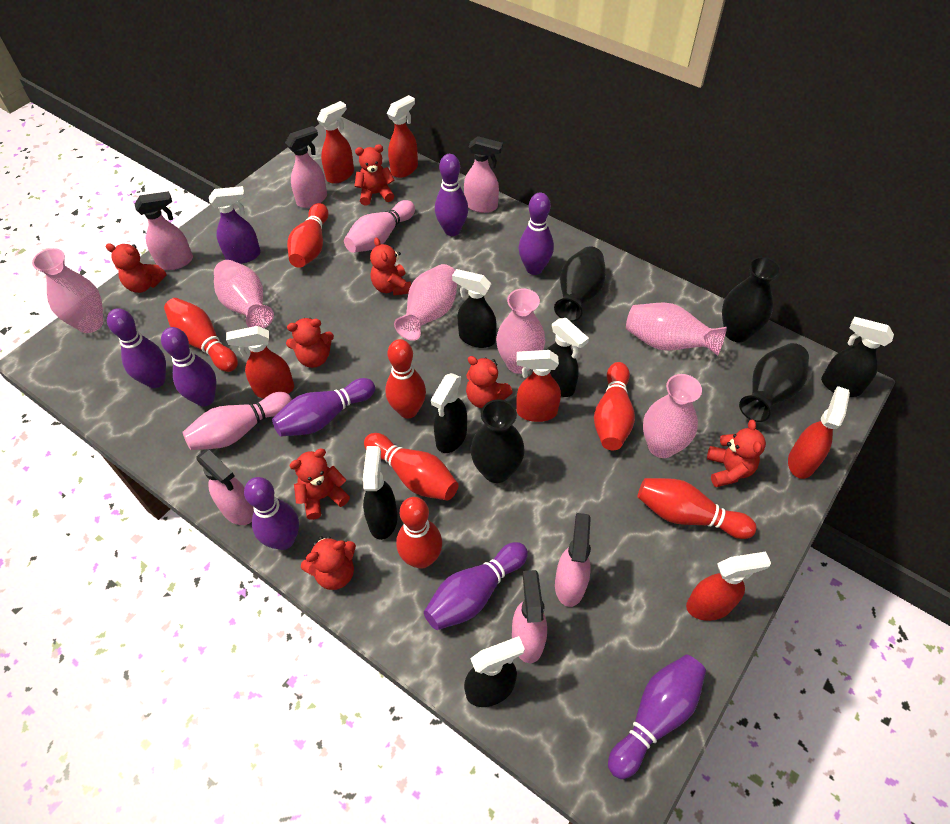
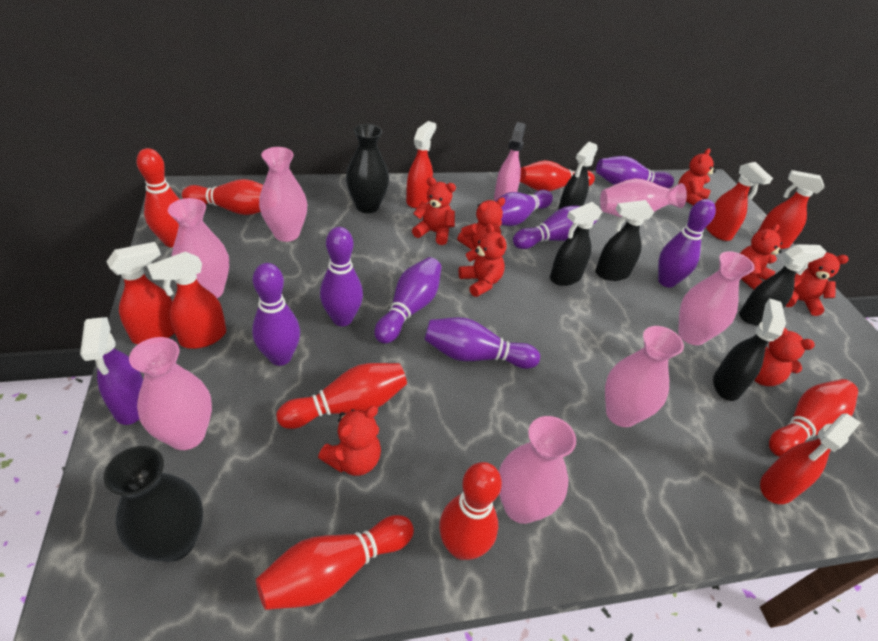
black spray bottle: [363,446,397,540] [431,373,467,453] [452,269,497,348] [464,636,525,707] [546,318,589,397] [821,317,894,397] = 6 -> [550,202,602,286] [558,142,598,210] [595,200,654,281] [713,298,786,401] [739,244,827,325] = 5
black vase: [470,399,525,483] [554,246,606,322] [722,257,781,342] [739,343,809,422] = 4 -> [103,446,203,562] [346,124,389,213] = 2
pink bowling pin: [182,392,292,450] [344,200,415,253] = 2 -> none = 0
pink spray bottle: [135,191,193,270] [197,449,254,525] [285,126,327,208] [464,136,503,213] [512,570,547,663] [555,513,591,607] = 6 -> [494,122,526,201] = 1
pink vase: [32,248,103,333] [214,260,274,328] [394,264,457,341] [496,288,545,374] [626,302,727,356] [643,374,702,458] = 6 -> [129,337,212,450] [168,198,229,298] [259,147,307,242] [499,416,576,524] [600,178,687,217] [605,326,684,427] [678,251,755,345] = 7

